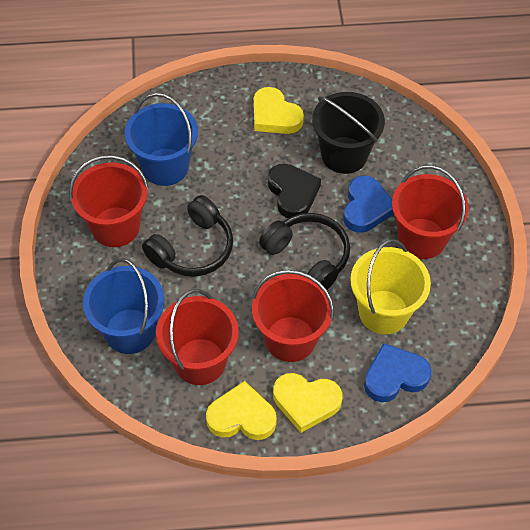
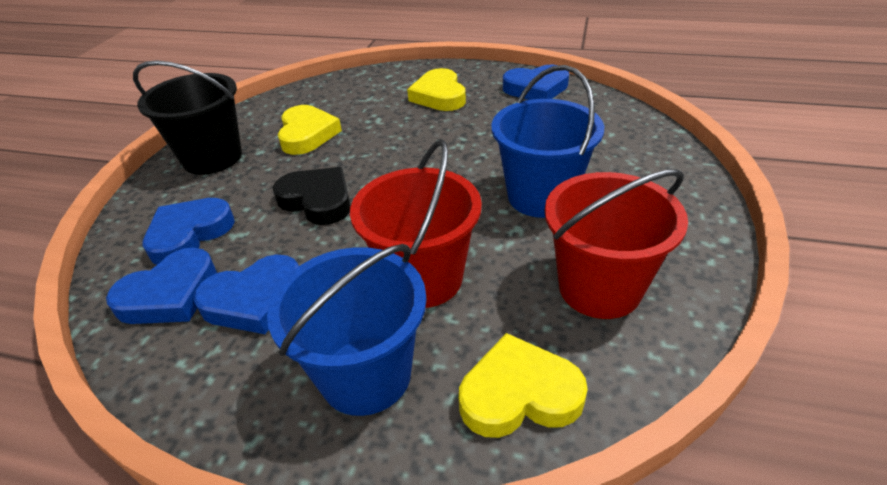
black headphones: [142,195,233,277] [259,213,350,290] = 2 -> none = 0
blue heart: [343,176,394,233] [364,343,432,402] = 2 -> [106,248,217,324] [142,198,235,265] [194,255,299,334] [503,65,569,100] = 4
red bucket: [69,155,148,247] [156,289,239,385] [252,270,334,362] [392,165,469,259] = 4 -> [350,139,482,308] [544,169,688,319] = 2
yellow bucket: [350,239,431,334] = 1 -> none = 0

